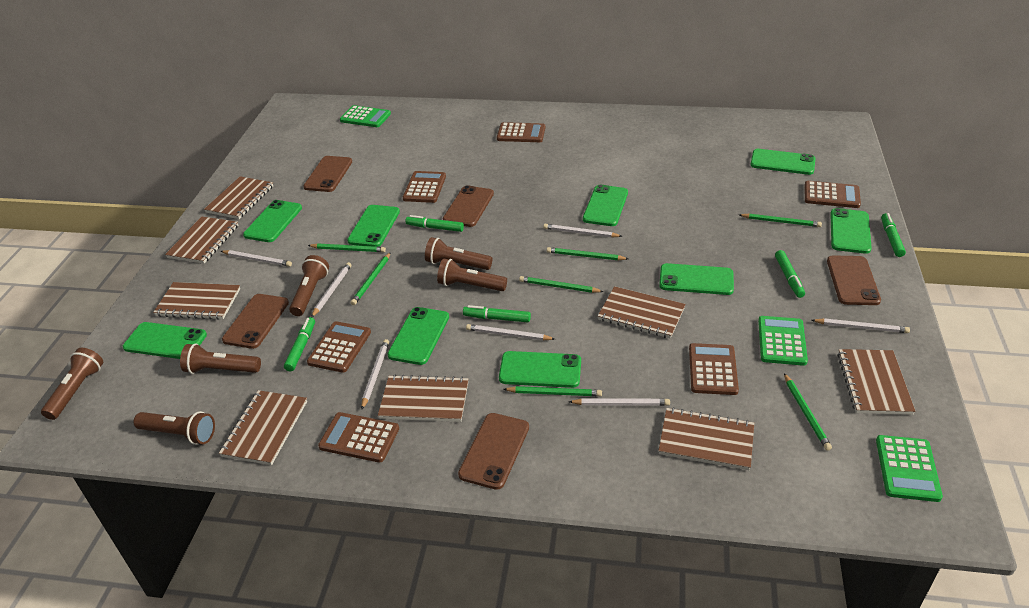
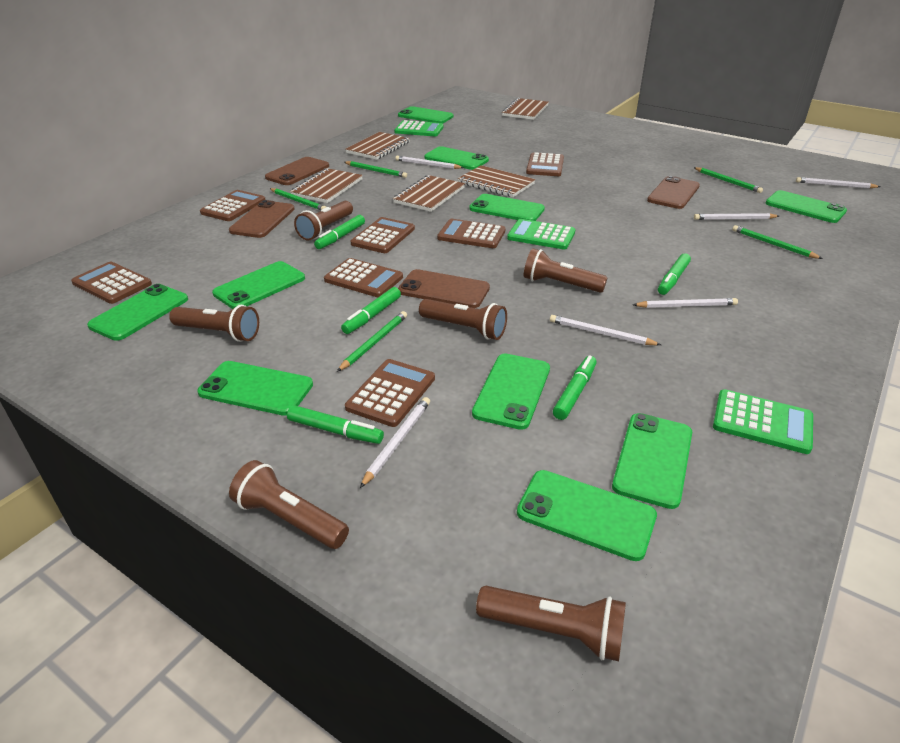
brown calculator: [307,321,371,373] [318,412,399,463] [403,171,446,203] [497,122,545,142] [689,343,739,395] [805,181,861,208] = 6 -> [71,262,152,304] [200,190,265,221] [324,258,403,297] [345,359,435,427] [351,217,415,253] [437,219,505,248] [526,152,564,176] = 7
brown notebook: [153,282,240,320] [165,216,238,264] [204,176,273,219] [219,390,307,465] [378,374,468,422] [598,286,686,339] [659,407,754,470] [837,349,916,415] = 8 -> [290,168,363,203] [345,132,410,160] [393,175,465,212] [458,165,535,197] [502,98,549,120] = 5
brown phone: [222,294,289,349] [303,156,352,192] [443,185,494,227] [458,413,529,490] [827,255,881,305] = 5 -> [229,200,294,238] [265,157,329,185] [398,269,490,308] [647,176,700,209] = 4
green pencil: [308,243,386,252] [351,252,391,305] [504,386,602,396] [519,276,604,293] [547,247,628,260] [740,213,822,227] [784,373,832,451] = 7 -> [270,188,326,211] [337,311,407,372] [344,161,407,178] [694,167,763,193] [732,225,823,259] = 5
green phone: [123,322,207,359] [243,200,302,242] [347,205,400,247] [388,307,449,365] [499,351,581,388] [583,185,628,226] [659,263,734,295] [750,149,816,175] [830,208,872,254] = 9 -> [87,284,188,341] [198,361,313,416] [212,261,305,309] [398,106,454,123] [424,146,489,170] [469,194,545,221] [472,354,550,430] [517,470,657,561] [612,413,692,509] [766,190,847,223] = 10
white pencil: [221,250,292,267] [311,262,352,317] [361,339,389,409] [466,324,555,340] [543,224,622,237] [569,398,670,406] [812,318,910,333] = 7 -> [360,397,430,488] [395,156,464,169] [550,315,661,345] [633,298,738,308] [694,213,779,220] [796,177,880,189] = 6

